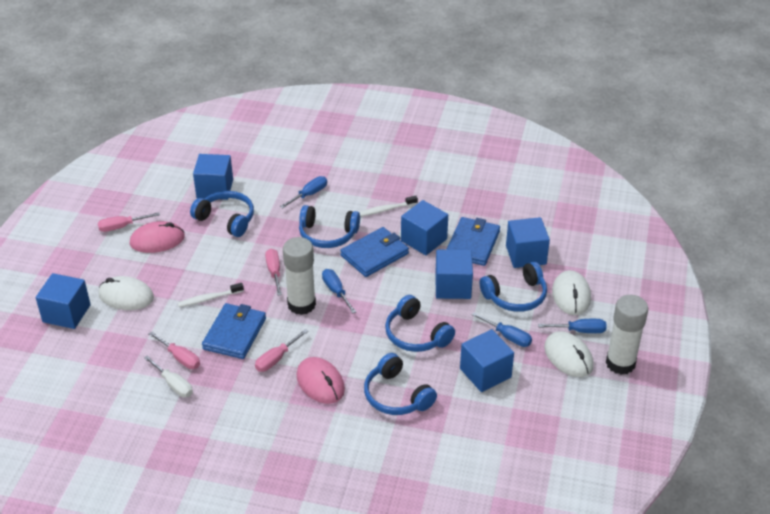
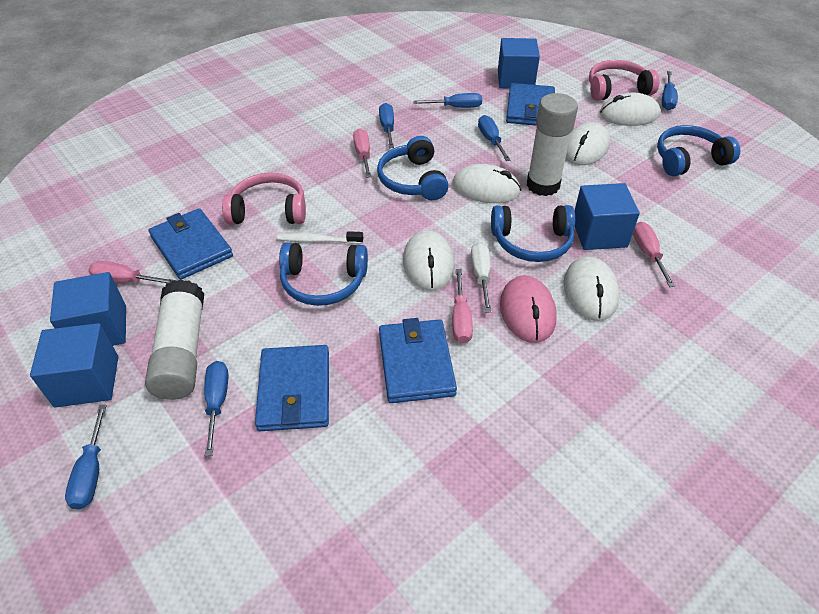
blue cube: [36,273,91,329] [193,154,233,200] [401,200,448,255] [435,250,473,299] [460,329,514,392] [506,217,550,268] = 6 -> [30,323,118,407] [50,272,126,346] [498,38,540,89] [575,183,640,250] = 4
blue headphones: [190,191,254,237] [299,205,360,248] [364,353,437,415] [385,295,455,352] [480,262,547,312] = 5 -> [279,242,368,306] [377,136,449,200] [491,205,575,262] [657,125,740,176] = 4
blue screwdriver: [280,176,327,208] [322,269,356,313] [472,312,532,347] [538,319,607,333] = 4 -> [65,405,107,510] [204,361,228,456] [379,103,394,148] [413,93,482,108] [478,115,511,161] [662,71,678,110] = 6
blue wallet: [202,303,266,359] [340,227,409,277] [446,217,500,266] = 3 -> [149,208,233,279] [255,345,329,431] [379,318,457,403] [506,83,555,126] = 4
pink headphones: none = 0 -> [222,173,306,224] [589,60,659,101] = 2
pink mouse: [130,221,185,253] [297,357,345,404] = 2 -> [500,275,557,343] = 1
white mouse: [99,276,154,310] [544,331,594,377] [552,270,591,315] = 3 -> [403,230,454,291] [452,164,521,203] [564,256,620,321] [566,122,610,165] [600,93,661,126] = 5
white toothbrush: [178,283,244,307] [359,196,418,217] = 2 -> [277,231,363,244] = 1

